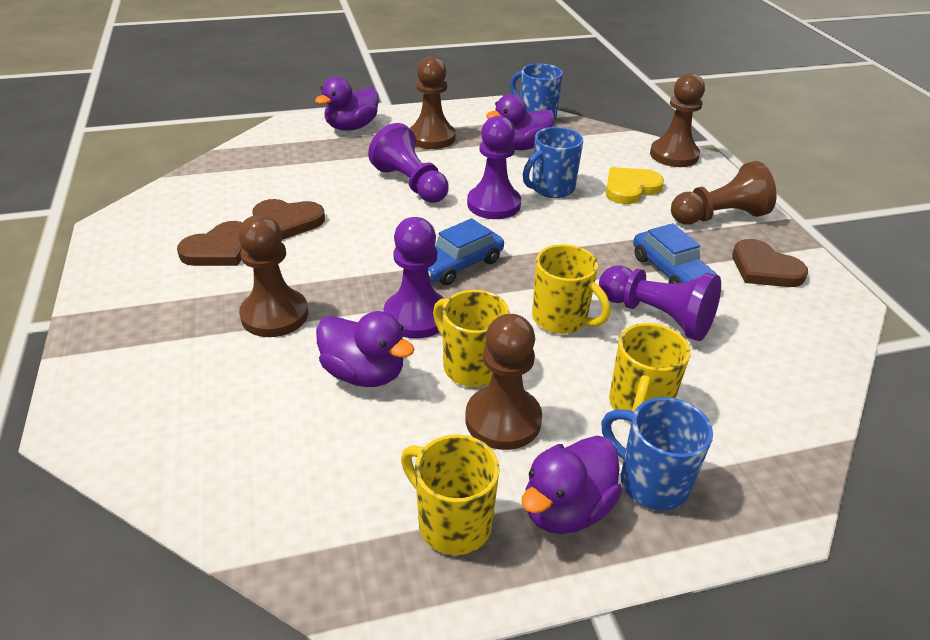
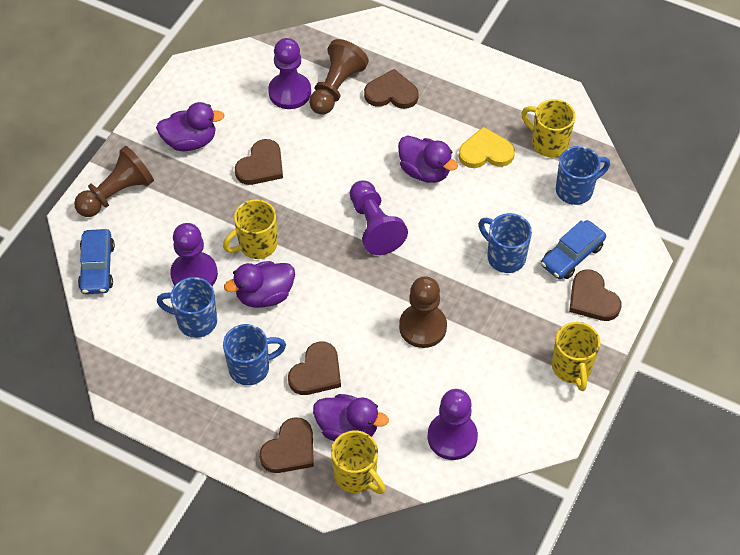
blue mug: [510,63,563,120] [523,127,583,198] [601,397,713,511] = 3 -> [157,277,217,338] [223,324,286,385] [479,213,532,273] [556,146,610,205] = 4
brown heart: [177,221,243,266] [252,199,325,240] [732,239,808,287] = 3 -> [235,139,283,185] [259,417,314,473] [288,342,341,395] [364,69,419,109] [569,270,622,321] = 5
brown pawn: [238,215,308,337] [410,56,456,149] [465,314,542,450] [650,73,705,167] [671,161,777,224] = 5 -> [74,146,154,217] [309,39,369,115] [399,276,447,348] = 3

